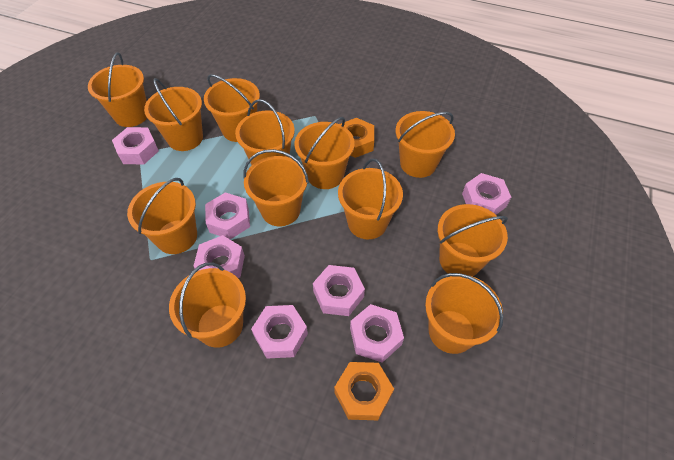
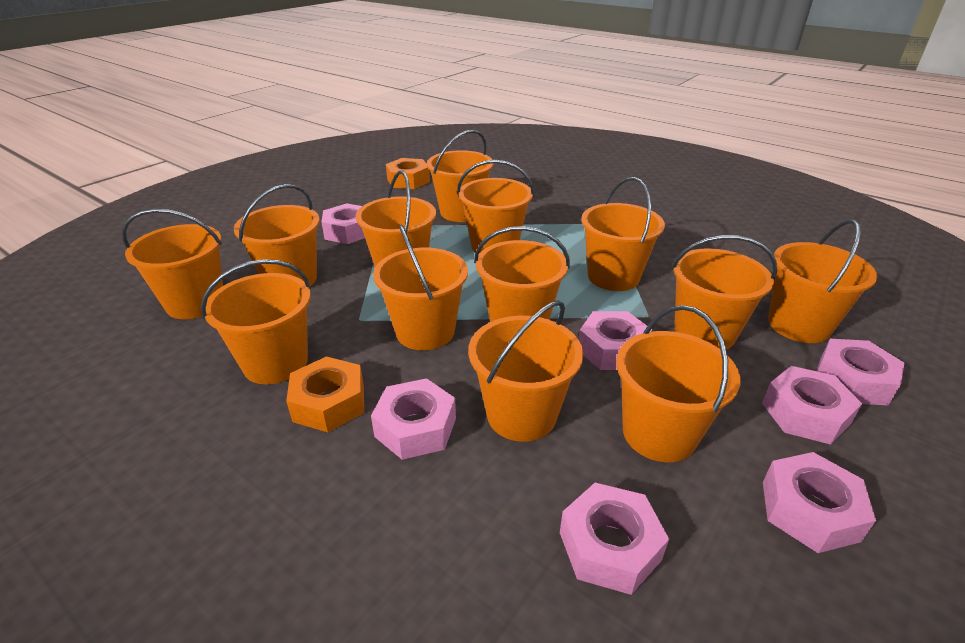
orange bucket: [88,52,147,127] [127,178,197,254] [144,78,203,151] [169,262,246,348] [204,74,260,142] [235,99,295,165] [243,149,309,226] [295,117,355,189] [338,158,403,239] [396,111,455,178] [425,273,503,354] [438,204,508,276] = 12 -> [122,209,223,319] [201,259,311,384] [234,184,320,286] [356,170,436,267] [373,224,468,350] [427,130,494,222] [457,160,534,252] [468,300,583,442] [474,226,570,322] [581,177,665,291] [616,305,740,462] [671,235,777,350] [768,219,877,343] = 13

